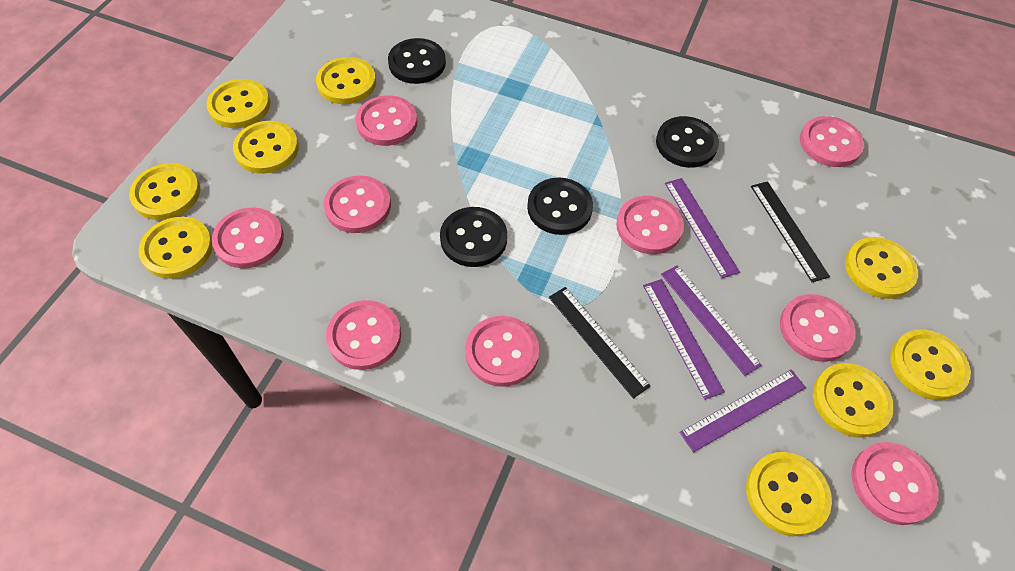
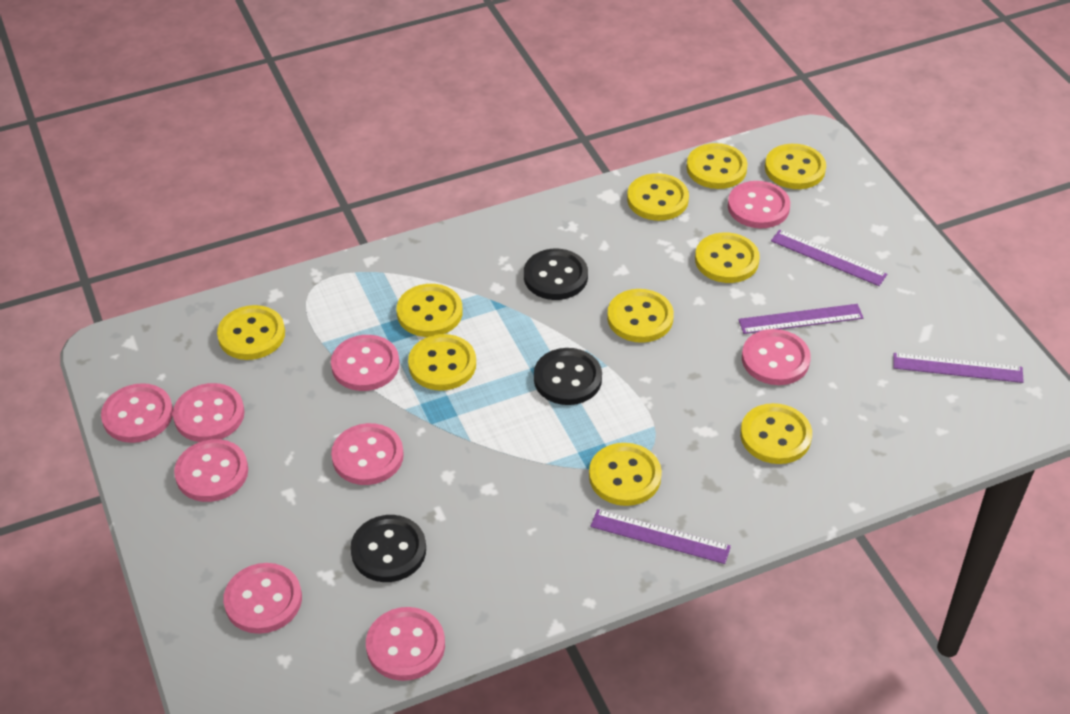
black button: [388,38,446,84] [440,207,507,267] [527,178,593,235] [656,116,719,168] = 4 -> [350,515,426,582] [524,249,588,300] [534,348,602,405] = 3
black ruler: [549,287,651,399] [751,181,830,282] = 2 -> none = 0
yellow button: [129,163,200,220] [138,217,213,279] [206,79,270,128] [233,121,299,174] [316,57,376,104] [746,452,832,536] [813,363,894,438] [845,237,918,299] [890,329,971,400] = 9 -> [217,305,285,360] [396,284,463,337] [408,334,476,390] [589,443,662,506] [607,289,674,343] [627,173,689,221] [687,143,748,189] [695,232,760,283] [740,403,812,464] [765,144,826,189] = 10

